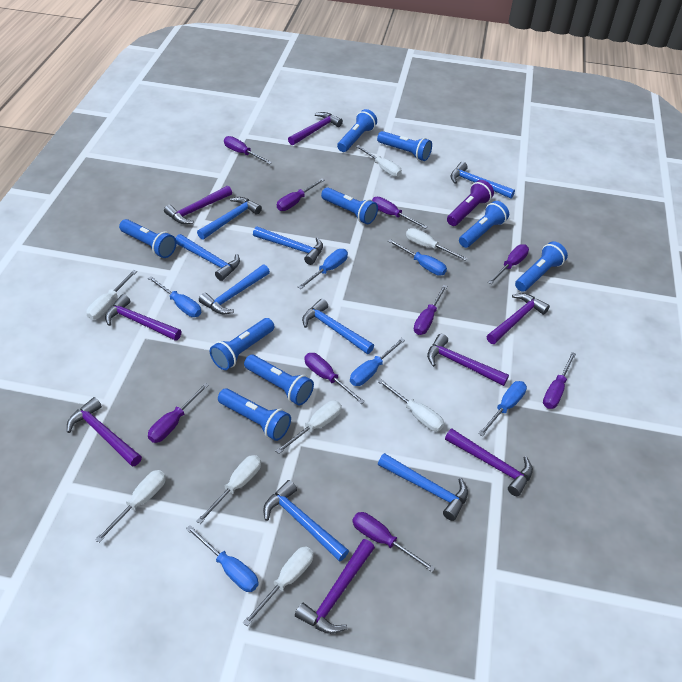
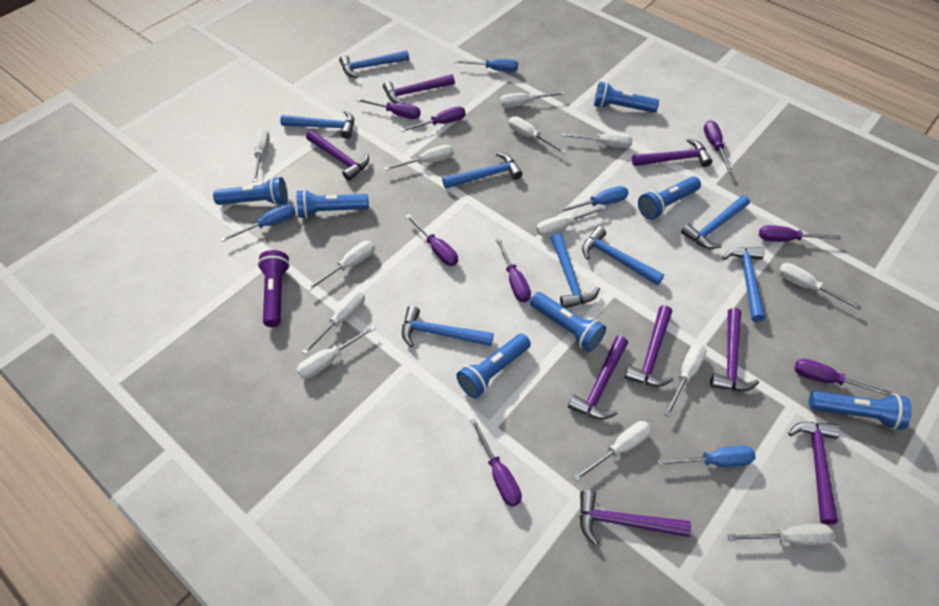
blue flashlight: [119,219,177,258] [210,318,275,370] [218,388,291,441] [244,355,314,406] [321,187,378,224] [337,109,377,152] [377,131,432,161] [459,201,509,248] [515,241,568,292] = 9 -> [213,177,288,206] [296,189,369,219] [456,333,531,398] [530,292,606,352] [594,82,659,113] [638,177,701,220] [809,391,912,430] = 7
blue screwdriver: [148,276,201,317] [186,525,259,592] [298,249,348,289] [350,338,405,386] [388,239,447,276] [478,381,527,437] = 6 -> [220,204,296,242] [454,59,518,72] [558,186,629,213] [657,446,756,467] = 4
purple screwdriver: [148,383,209,443] [224,136,272,164] [277,179,324,211] [304,353,365,404] [352,512,435,572] [372,197,428,229] [414,285,447,335] [488,244,529,284] [543,352,576,409] = 9 -> [356,98,421,119] [400,106,466,132] [406,214,458,266] [470,418,522,507] [495,237,531,302] [704,120,733,173] [759,225,841,242] [794,359,891,396] = 8
white screwdriver: [86,270,137,320] [95,470,166,543] [196,455,261,524] [243,546,313,626] [275,400,342,454] [356,145,402,177] [378,379,444,431] [406,228,468,261] = 8 -> [253,128,270,182] [297,325,376,379] [302,291,365,355] [306,241,375,291] [384,145,454,171] [500,91,565,108] [509,116,567,154] [536,206,607,237] [561,133,633,148] [574,421,651,482] [664,343,707,417] [727,524,834,546] [778,263,862,310] = 13

